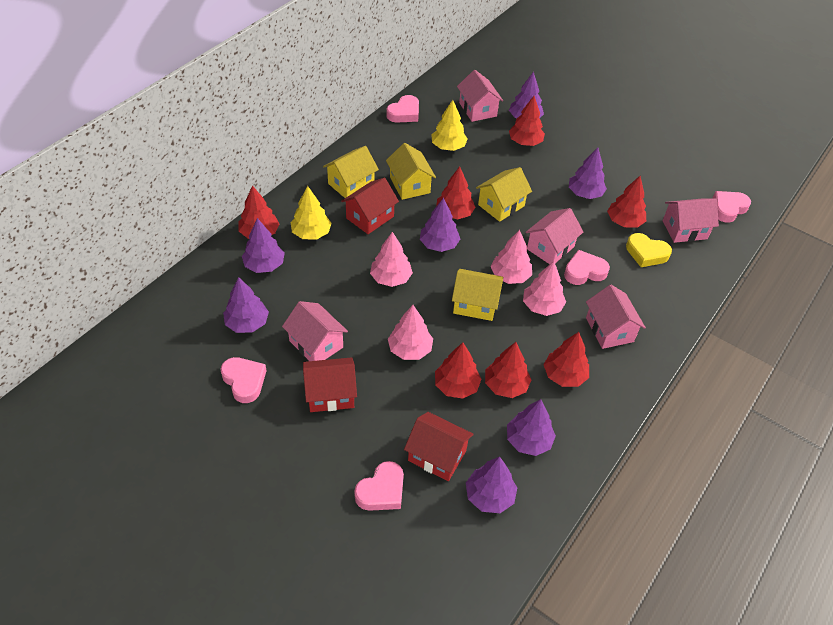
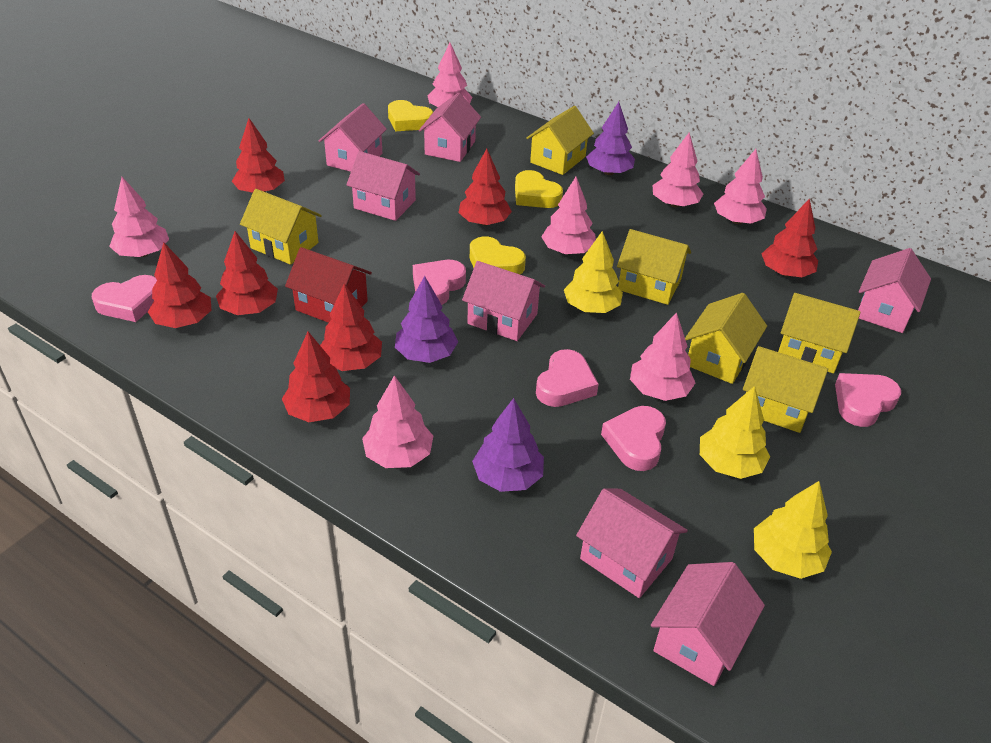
pink house: [282,301,348,361] [457,70,503,122] [525,208,583,264] [586,285,646,349] [663,198,719,243] = 5 -> [319,103,387,172] [346,151,420,221] [419,93,481,162] [462,261,545,341] [576,488,688,598] [651,562,765,686] [858,248,931,333] = 7
pink tree: [370,232,413,287] [388,305,433,360] [491,230,532,284] [523,261,566,316] = 4 -> [109,177,169,257] [362,375,433,468] [428,43,472,107] [541,177,596,255] [630,312,695,401] [653,132,703,207] [714,149,767,224] = 7
purple tree: [223,277,269,333] [242,218,285,273] [420,198,460,252] [466,457,517,513] [507,399,556,456] [509,71,544,118] [569,147,607,199] = 7 -> [395,276,458,363] [472,398,544,492] [586,102,635,175] = 3
red house: [303,357,357,412] [341,178,399,234] [404,412,474,481] = 3 -> [285,247,372,323] = 1
yellow heart: [626,233,672,267] = 1 -> [388,100,433,131] [470,236,526,274] [515,170,563,208] = 3
yellow house: [323,146,379,198] [386,143,436,200] [452,269,503,321] [476,167,532,222] = 4 -> [240,189,322,265] [526,106,594,175] [617,229,691,305] [685,293,767,384] [743,346,828,433] [778,293,861,373] = 6
yellow tree: [291,186,332,240] [431,100,468,151] = 2 -> [564,231,623,313] [700,386,770,479] [754,481,832,579] = 3

